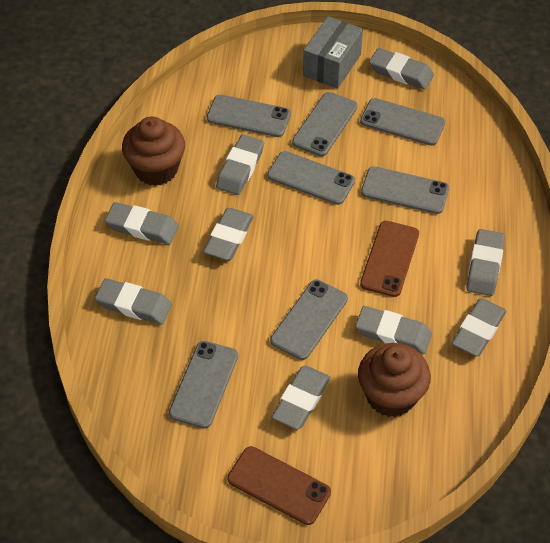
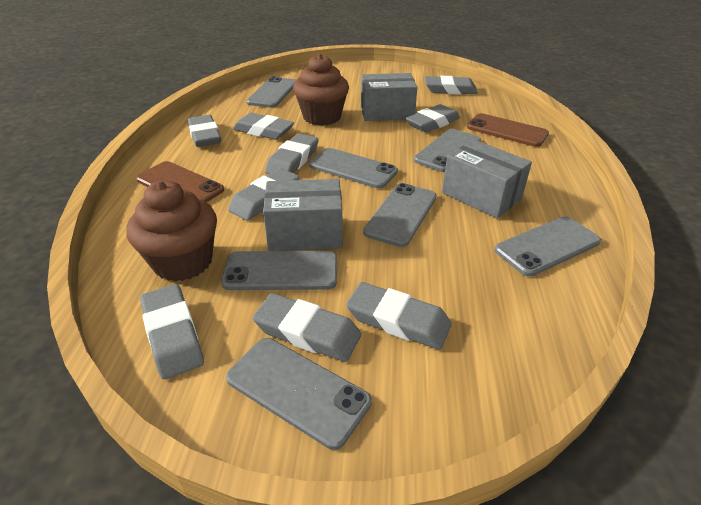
grey box: [303,16,363,89] = 1 -> [263,179,343,251] [361,73,417,121] [442,140,532,219] = 3

